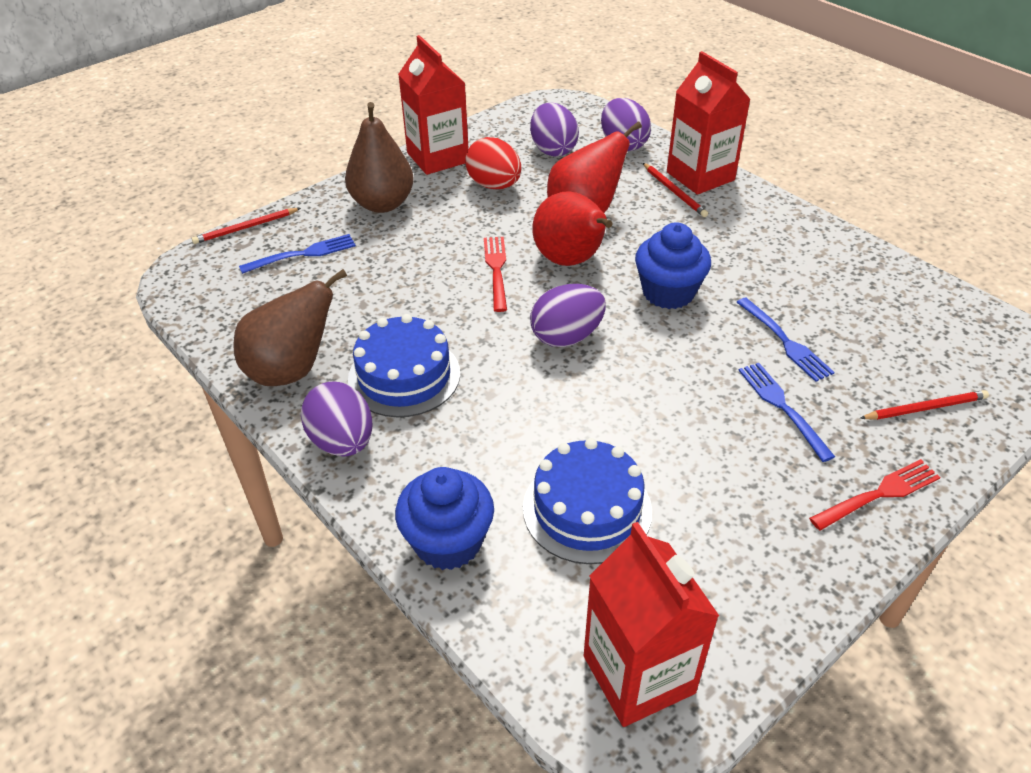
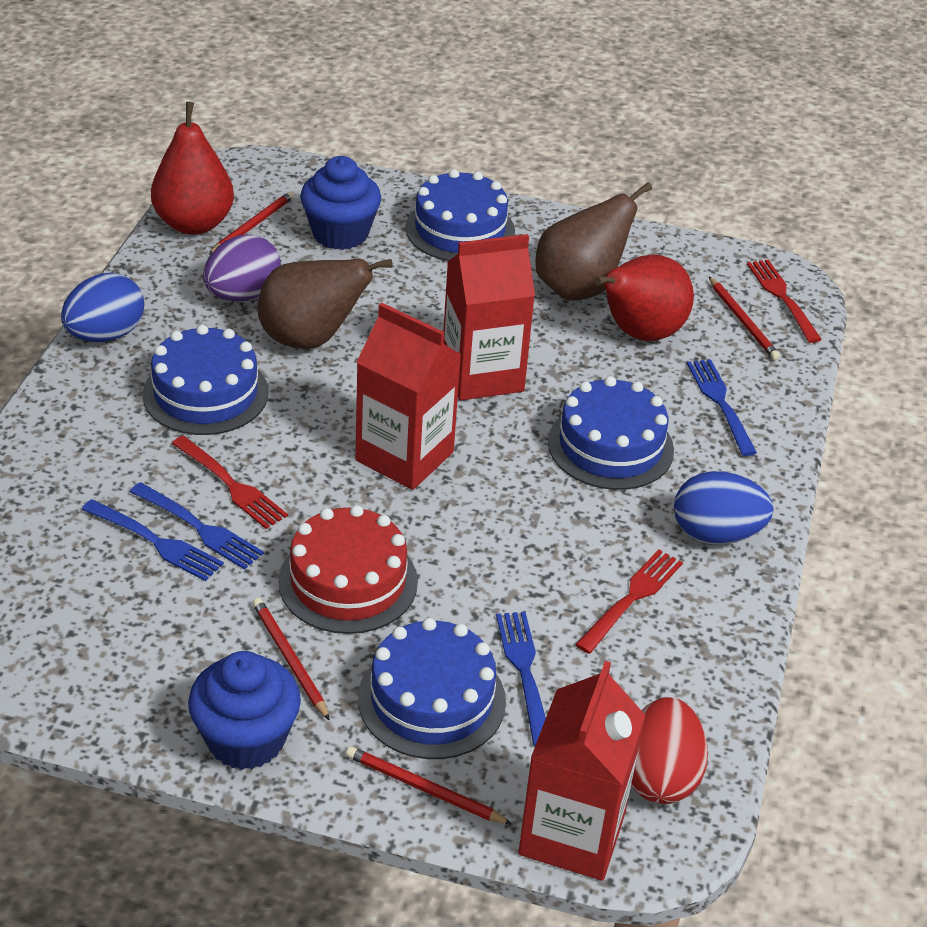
blue cake: [348,314,460,417] [523,438,652,564] = 2 -> [143,325,269,435] [358,618,506,759] [405,169,515,261] [548,376,674,490] = 4
blue egg: none = 0 -> [61,273,144,342] [674,471,774,544] = 2
blue fork: [239,234,356,274] [736,297,835,382] [738,363,835,462] = 3 -> [82,499,224,581] [130,482,264,570] [496,612,546,746] [687,359,757,456] = 4
purple egg: [301,382,373,456] [530,103,579,157] [530,284,606,347] [601,98,651,151] = 4 -> [203,234,281,301] = 1
red cake: none = 0 -> [278,505,418,634] = 1
red fork: [484,237,507,312] [809,459,940,531] = 2 -> [172,436,288,529] [575,550,683,654] [747,260,822,343] = 3
red pencil: [192,208,301,244] [643,163,708,217] [860,390,989,420] = 3 -> [209,191,294,255] [252,598,330,721] [346,746,513,825] [709,277,780,360] = 4

